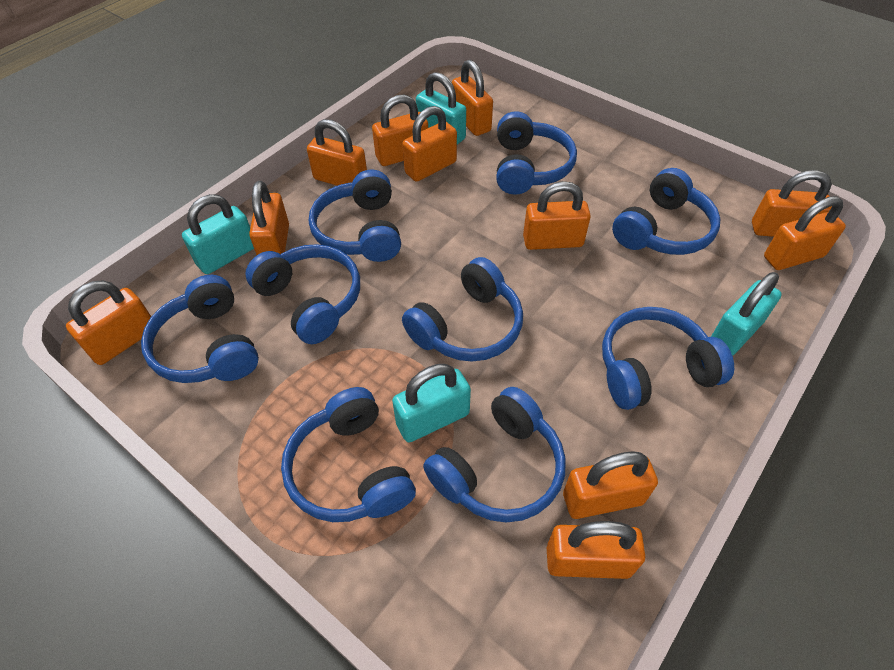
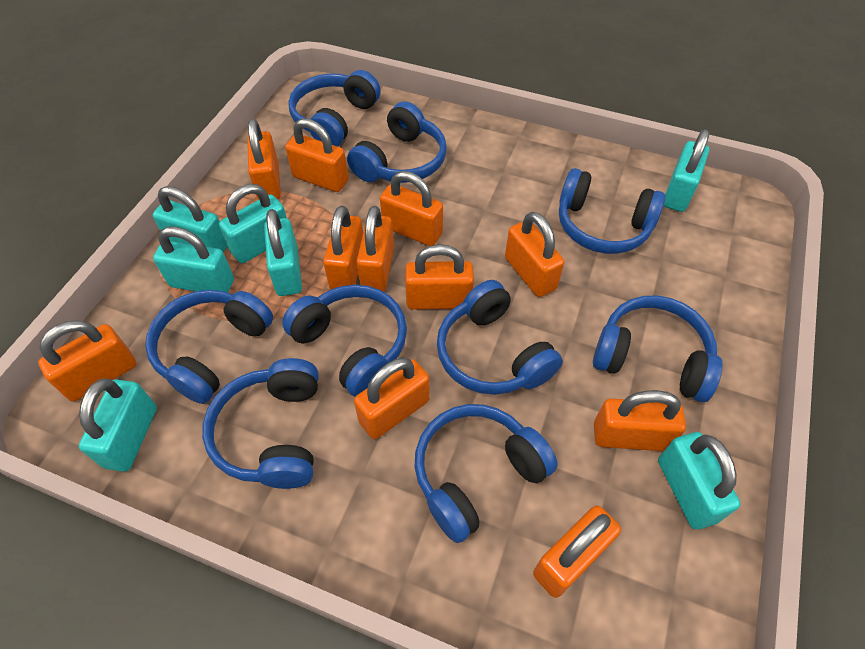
turquoise padlock: [182,194,254,274] [392,364,471,442] [416,72,466,145] [711,272,782,356] = 4 -> [79,378,157,472] [153,186,228,252] [153,227,234,293] [219,184,287,263] [264,209,302,296] [658,432,741,529] [664,129,709,212] = 7

